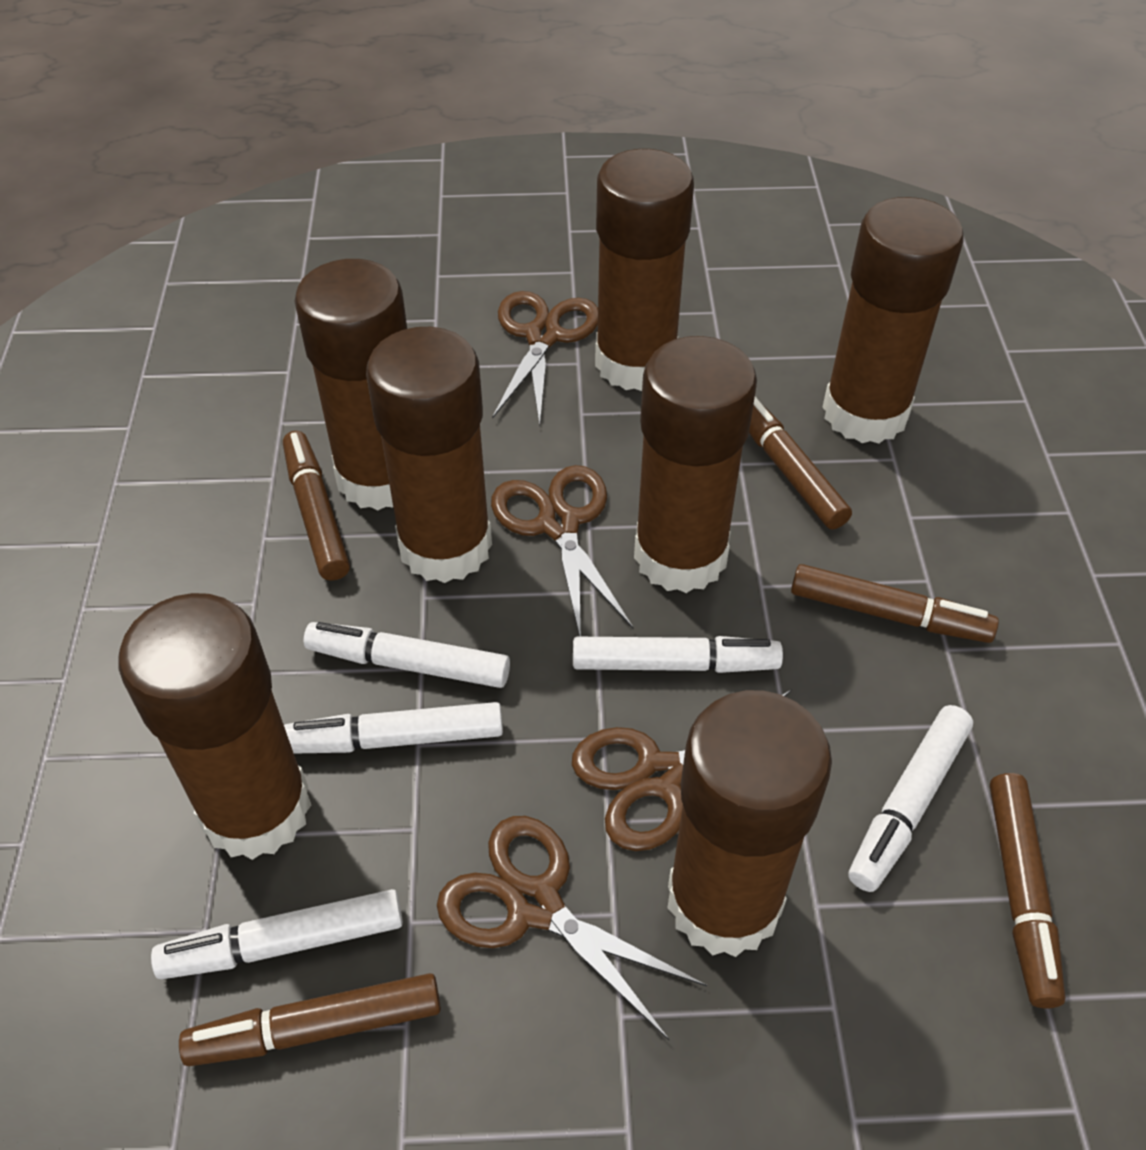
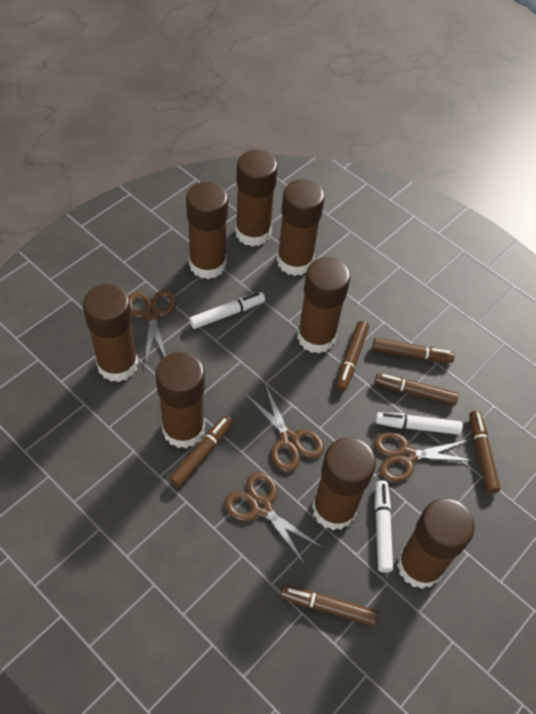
brown glue stick: [118,593,311,860] [294,259,407,511] [366,327,492,583] [595,149,694,391] [634,336,757,593] [667,690,832,957] [823,197,964,443] = 7 -> [83,284,138,382] [155,352,205,448] [186,182,228,279] [235,150,278,247] [277,179,325,276] [297,257,351,354] [312,437,376,530] [397,498,475,589] = 8
brown marker: [179,973,441,1066] [283,431,350,581] [749,397,852,529] [791,564,999,643] [990,773,1066,1008] = 5 -> [169,415,233,488] [280,585,378,626] [336,321,369,391] [372,338,455,363] [374,373,459,405] [469,410,501,494] = 6
white marker: [151,889,403,979] [284,702,503,754] [304,622,510,688] [573,636,783,673] [848,705,973,892] = 5 -> [189,292,265,329] [375,412,463,435] [375,481,393,572] = 3

